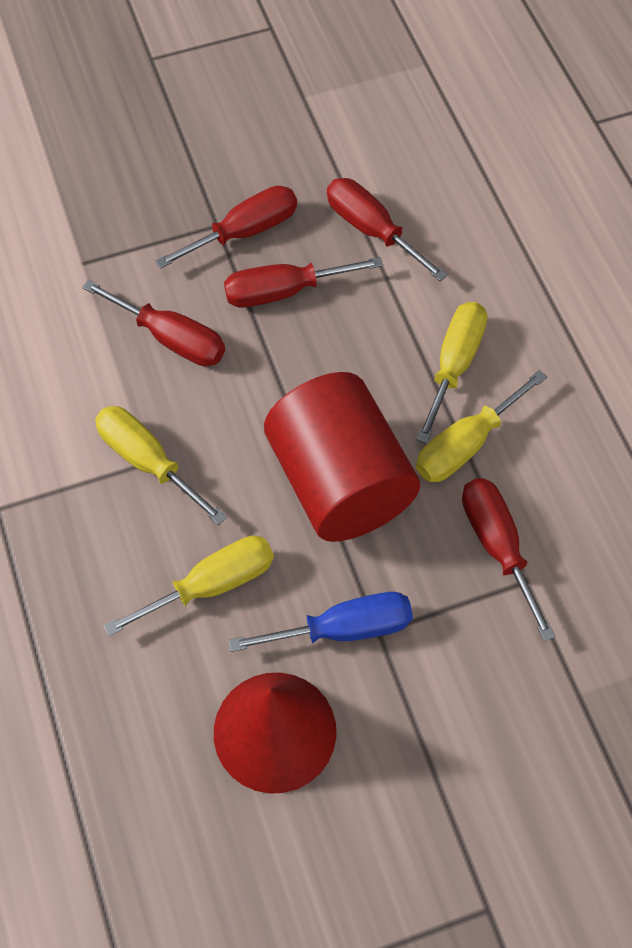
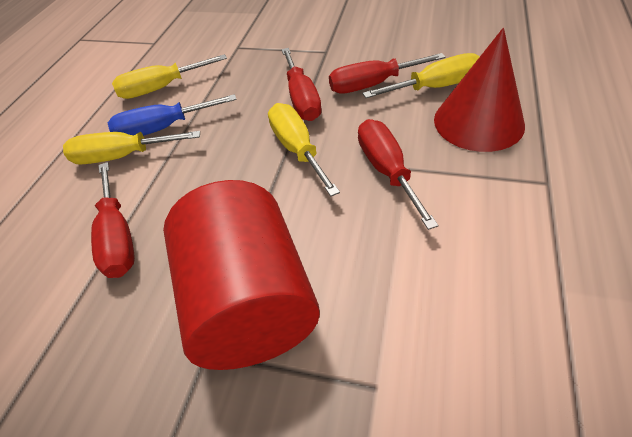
red screwdriver: [82,280,225,366] [155,186,297,269] [224,257,383,307] [327,178,448,281] [462,478,556,641] = 5 -> [91,162,135,278] [281,48,322,121] [329,53,446,94] [358,119,439,230] = 4

